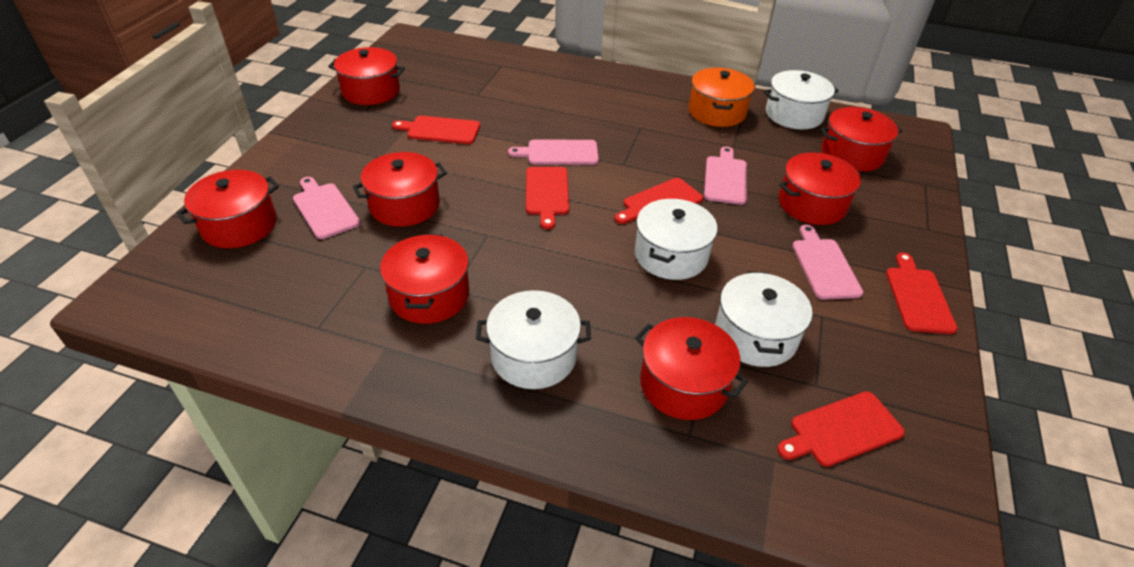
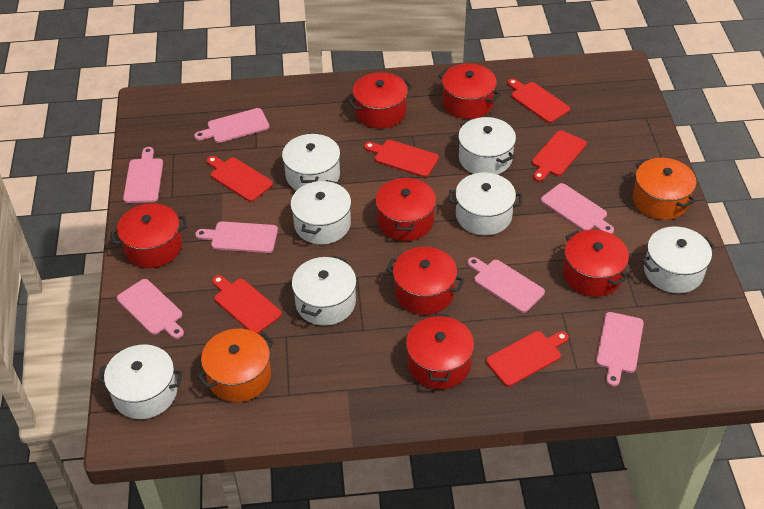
orange pot: [689,68,755,127] = 1 -> [197,329,274,402] [633,158,696,220] = 2
pink cutting board: [293,177,360,239] [508,140,599,165] [704,146,747,205] [792,224,863,300] = 4 -> [117,279,184,339] [123,147,163,203] [194,108,269,143] [195,221,278,253] [467,257,545,313] [541,183,614,234] [596,312,644,386] = 7
red cutting board: [392,116,480,144] [526,167,569,229] [615,178,703,224] [777,391,905,467] [886,252,958,334] = 5 -> [207,156,273,202] [212,275,282,334] [364,140,439,177] [486,331,569,387] [507,79,570,123] [532,130,587,182] = 6
white pot: [476,290,591,389] [635,199,717,280] [715,271,812,367] [763,70,839,130] = 4 -> [97,345,183,419] [282,133,340,191] [290,180,351,244] [292,255,357,326] [449,173,522,235] [458,117,516,175] [642,226,715,293] = 7

